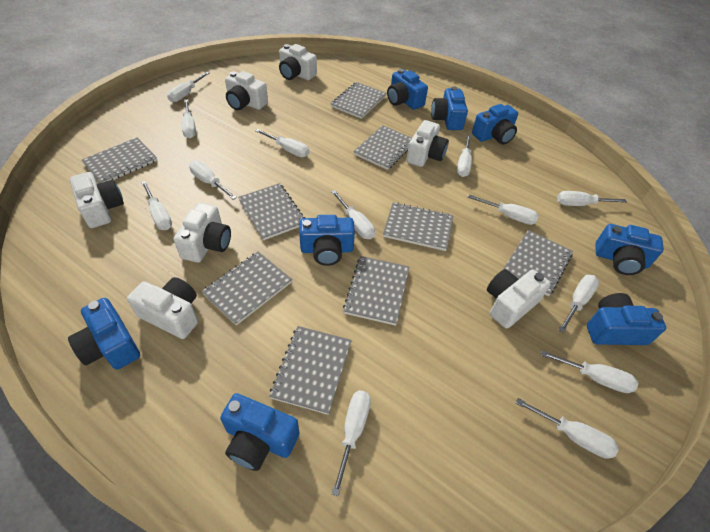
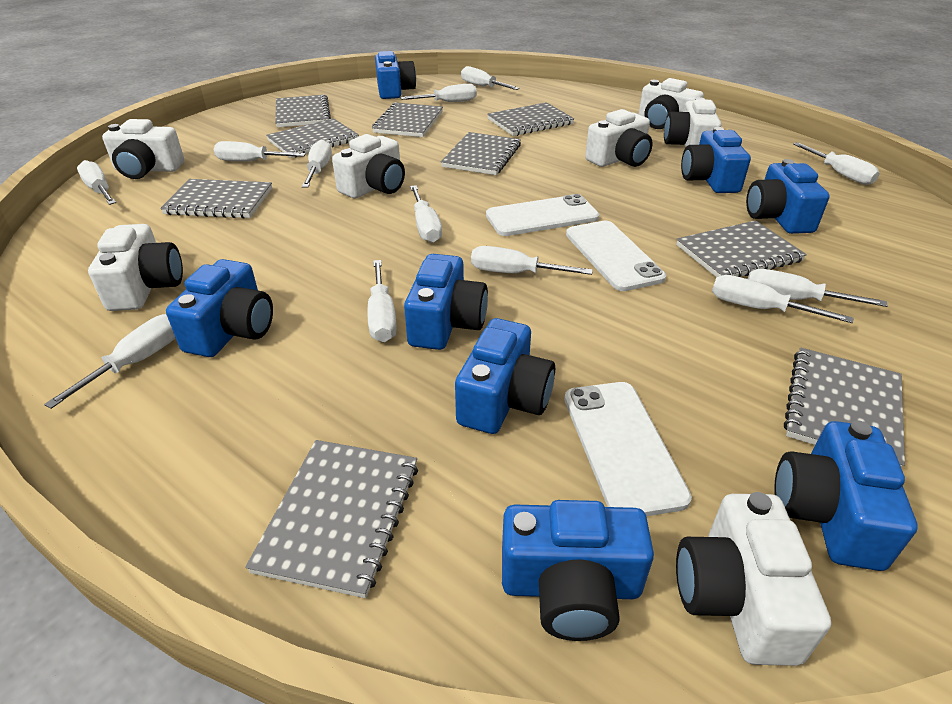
white phone: none = 0 -> [486,194,599,236] [564,382,692,516] [566,220,666,291] = 3
white screwdriver: [141,181,172,230] [167,72,209,102] [181,100,196,138] [189,161,237,200] [255,129,309,157] [331,190,375,239] [332,391,371,496] [457,135,472,177] [468,194,539,225] [516,398,619,459] [541,350,638,393] [557,191,627,206] [559,275,599,333] = 13 -> [44,314,176,409] [77,160,116,205] [214,141,306,162] [302,139,332,188] [367,260,397,342] [400,84,477,102] [410,185,442,243] [461,66,520,90] [471,246,593,275] [712,275,853,323] [748,269,888,307] [793,142,880,185] = 12

